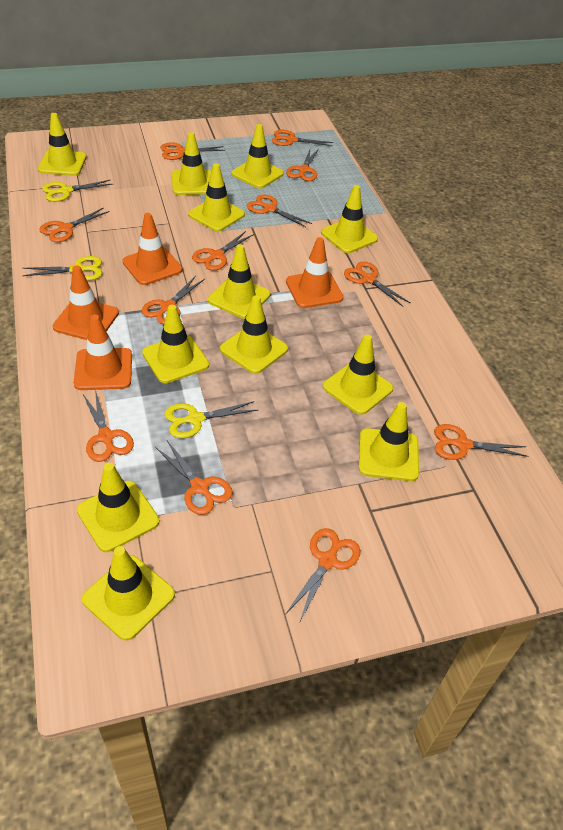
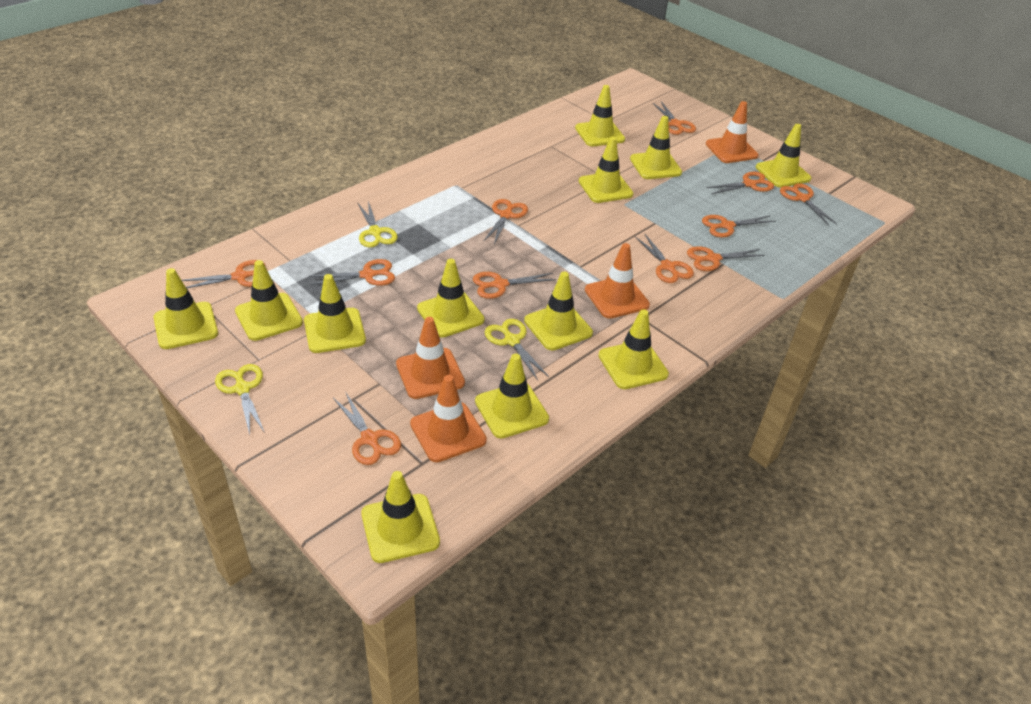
orange scissors: [39,208,110,242] [83,390,134,462] [142,276,205,324] [155,441,232,515] [161,142,225,160] [192,231,254,271] [247,194,312,227] [272,130,334,146] [286,149,319,181] [286,528,360,621] [344,262,411,307] [434,424,528,460] = 12 -> [182,260,266,288] [309,259,395,286] [333,391,401,465] [473,272,556,299] [483,199,528,244] [635,234,694,283] [653,101,696,135] [687,246,765,271] [702,215,775,238] [706,171,774,194] [780,183,837,226] = 11

